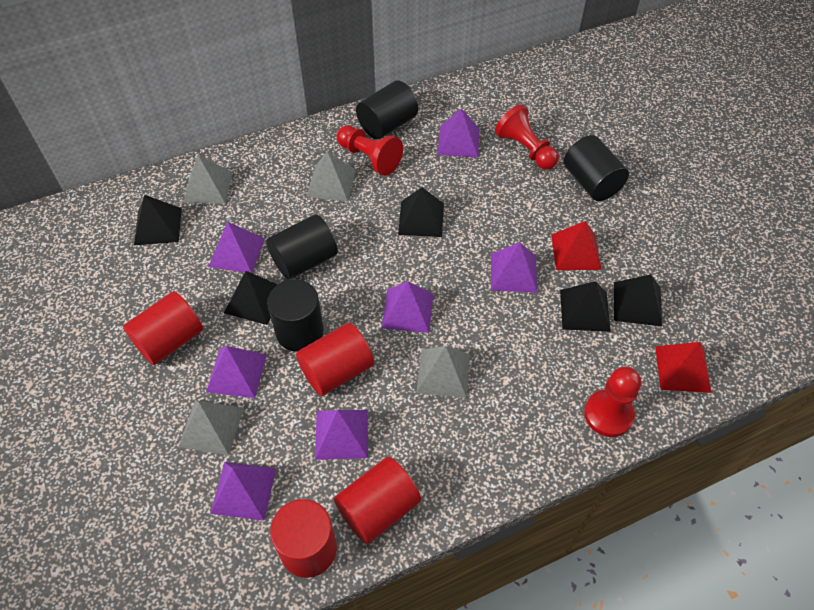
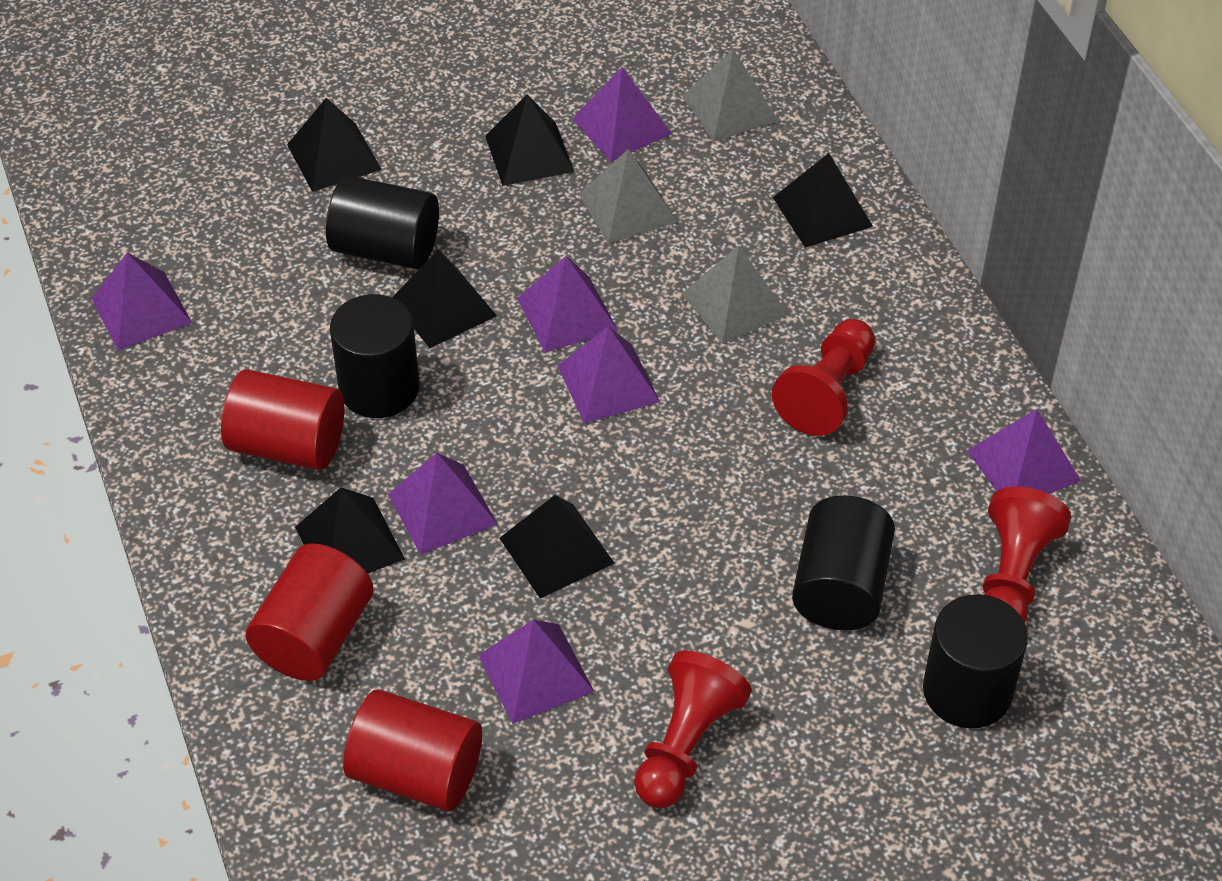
black pyramid: [134,195,182,245] [224,271,278,325] [398,187,444,237] [560,281,611,332] [614,275,662,326] = 5 -> [287,98,382,192] [295,487,405,574] [392,249,497,348] [485,95,574,186] [500,495,615,599] [773,153,873,248] = 6
grey pyramid: [179,400,244,455] [184,155,233,204] [307,151,356,202] [416,346,470,398] = 4 -> [579,149,677,244] [681,246,789,344] [682,49,778,142] = 3
red cylinder: [123,291,203,365] [270,499,337,578] [296,323,374,396] [334,457,421,544] = 4 -> [221,369,345,470] [245,543,373,681] [343,689,482,811] = 3
red pyramid: [551,221,602,270] [655,342,711,393] = 2 -> none = 0

